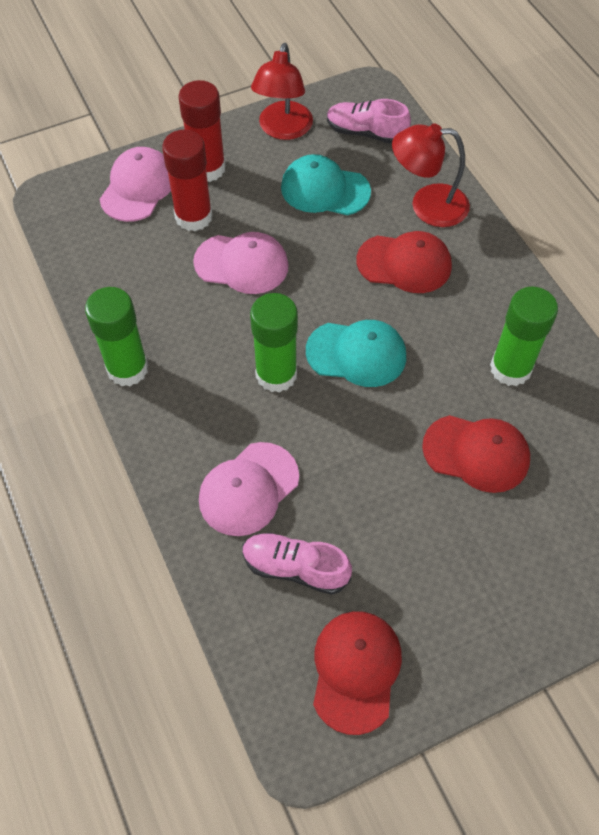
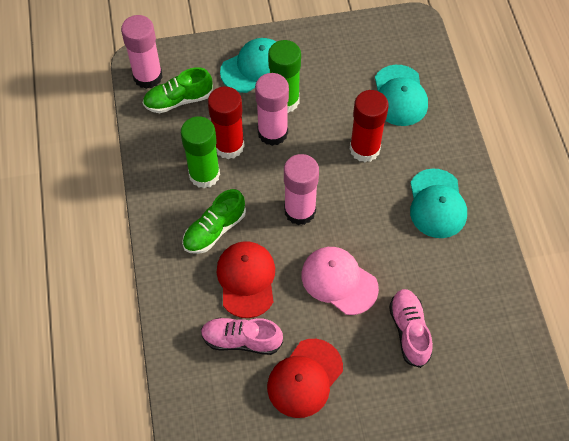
green glue stick: [85,287,149,386] [250,293,298,393] [490,286,558,386] = 3 -> [181,116,220,188] [268,40,301,113] = 2
green shoe: none = 0 -> [143,67,213,113] [182,189,246,254] = 2
pink cap: [99,147,171,222] [193,232,289,294] [199,442,299,536] = 3 -> [302,247,379,315] = 1
pink glue stick: none = 0 -> [121,15,163,89] [255,73,289,146] [284,154,319,225] = 3
red cap: [313,611,402,735] [356,231,452,293] [422,415,530,493] = 3 -> [217,241,275,318] [267,339,343,418] = 2
red lamp: [251,43,313,140] [392,123,470,227] = 2 -> none = 0
turquoise cap: [281,154,371,215] [306,320,406,387] = 2 -> [220,38,276,93] [375,65,428,126] [410,168,467,238] = 3

